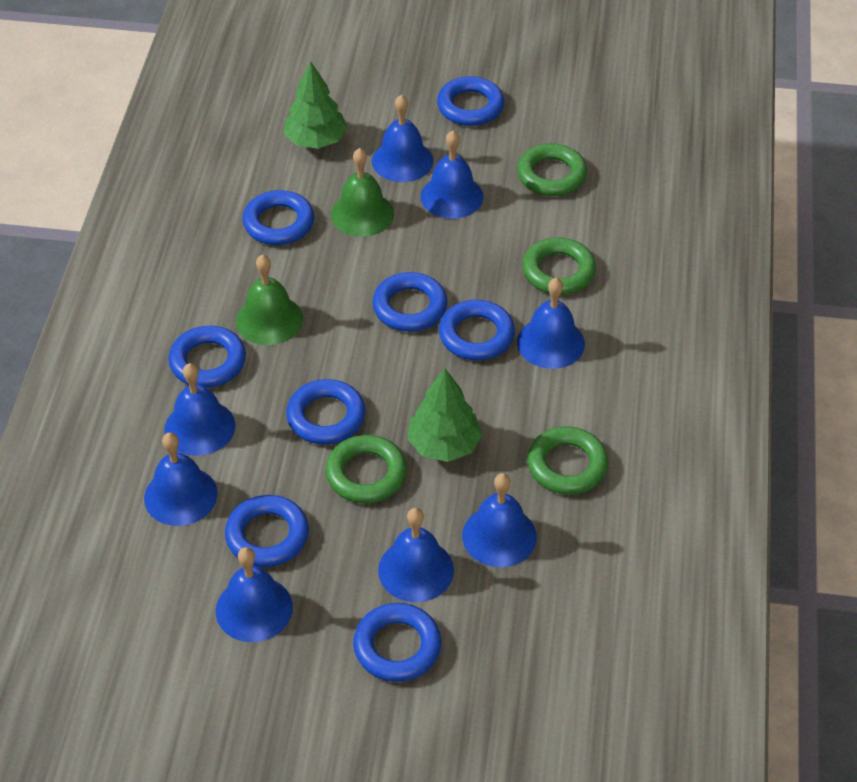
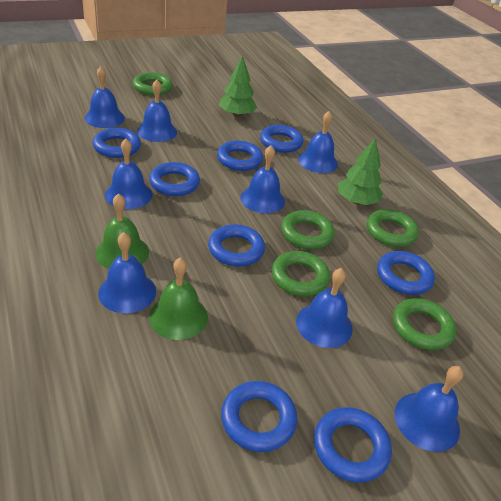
green ring: [325,435,407,503] [517,143,587,196] [522,237,596,295] [527,426,608,494] = 4 -> [133,72,173,95] [271,251,330,296] [281,210,335,249] [367,209,419,247] [393,298,456,350] = 5

